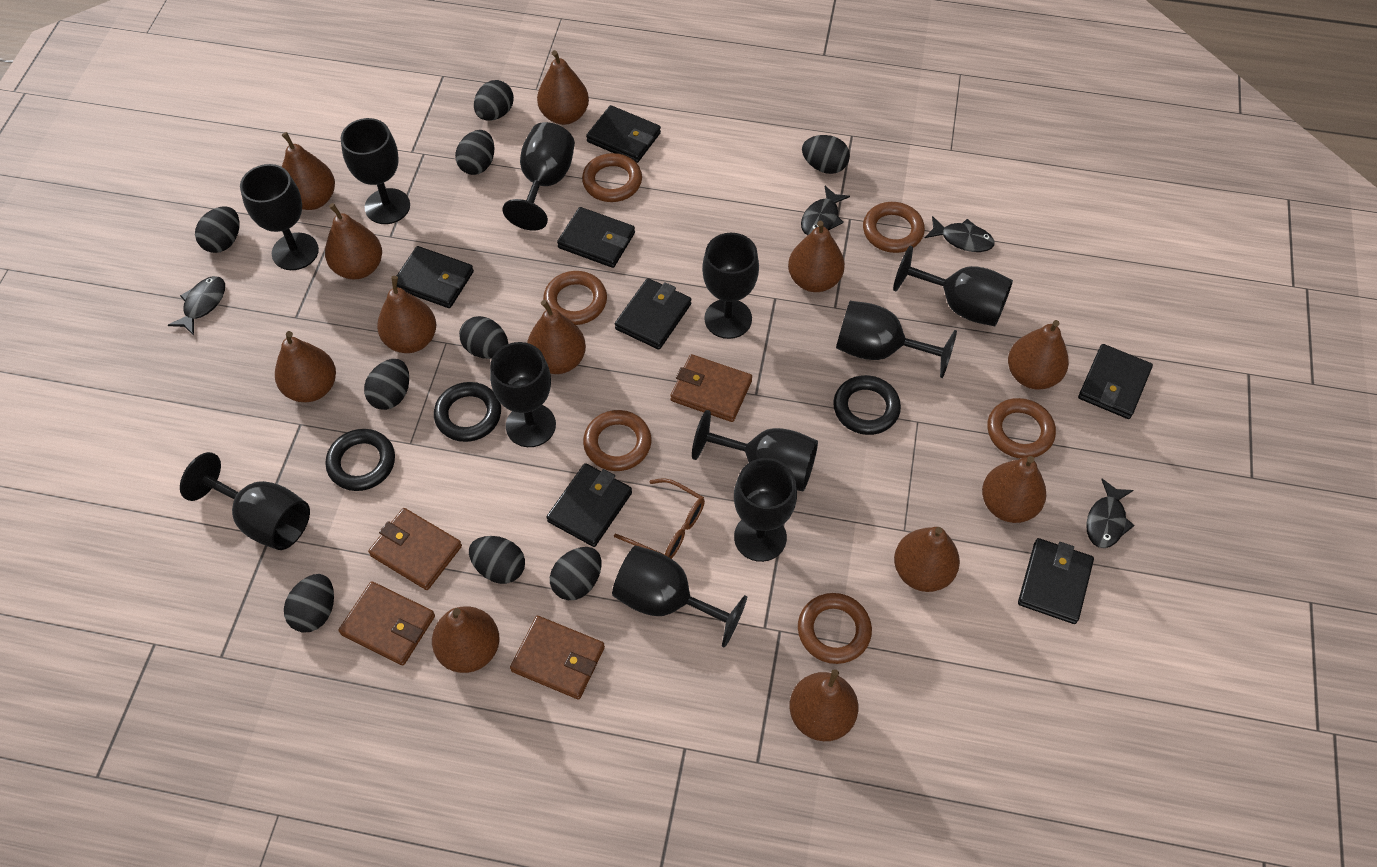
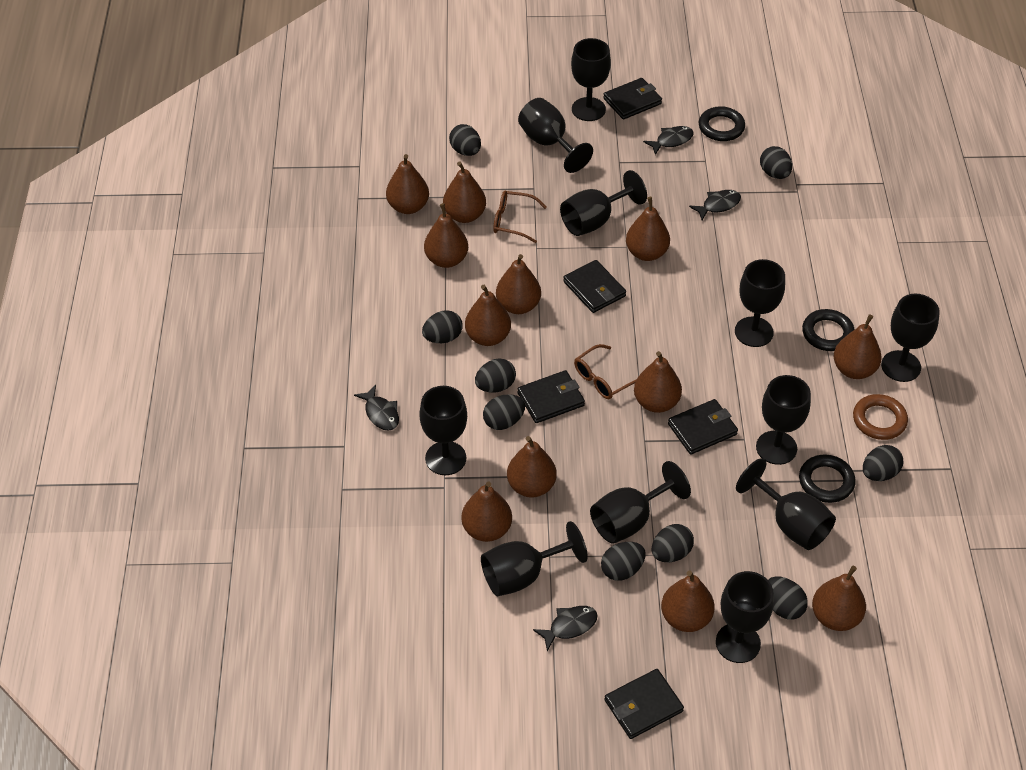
black wallet: [397,246,474,308] [546,463,632,547] [557,207,635,268] [586,105,661,163] [615,278,691,350] [1018,538,1094,624] [1078,344,1153,419] = 7 -> [518,370,585,423] [563,260,626,313] [603,78,662,120] [604,669,684,739] [668,399,738,455] = 5
brown glasses: [614,478,705,559] = 1 -> [493,191,547,243] [574,344,637,399] = 2
brown ring: [543,271,607,325] [582,153,642,202] [583,410,651,471] [798,593,872,664] [863,202,925,253] [987,398,1056,459] = 6 -> [853,394,908,440] = 1
brown wallet: [338,581,435,665] [368,508,462,590] [510,616,605,699] [670,354,752,422] = 4 -> none = 0

